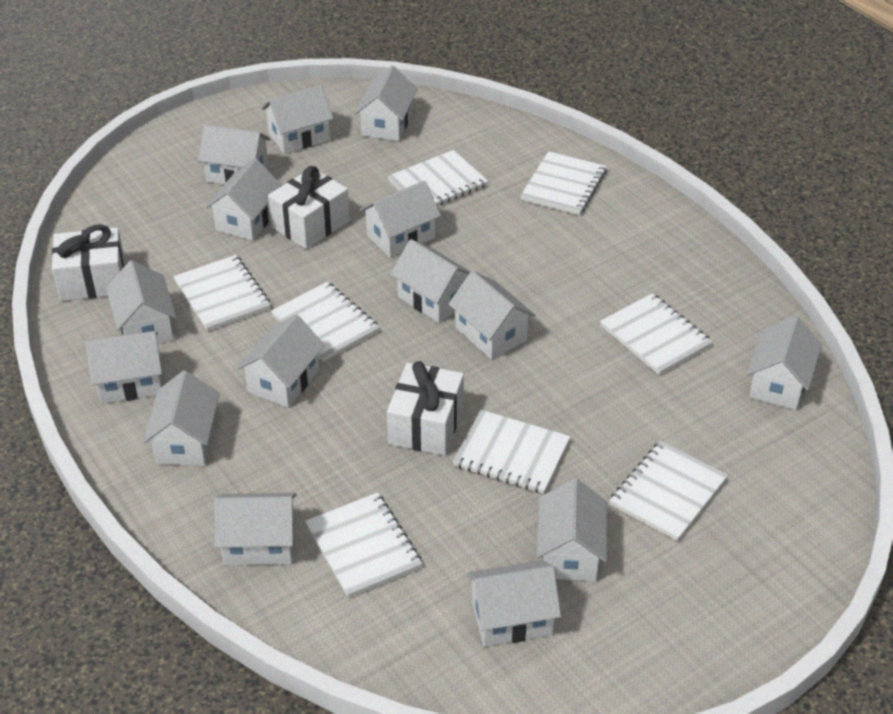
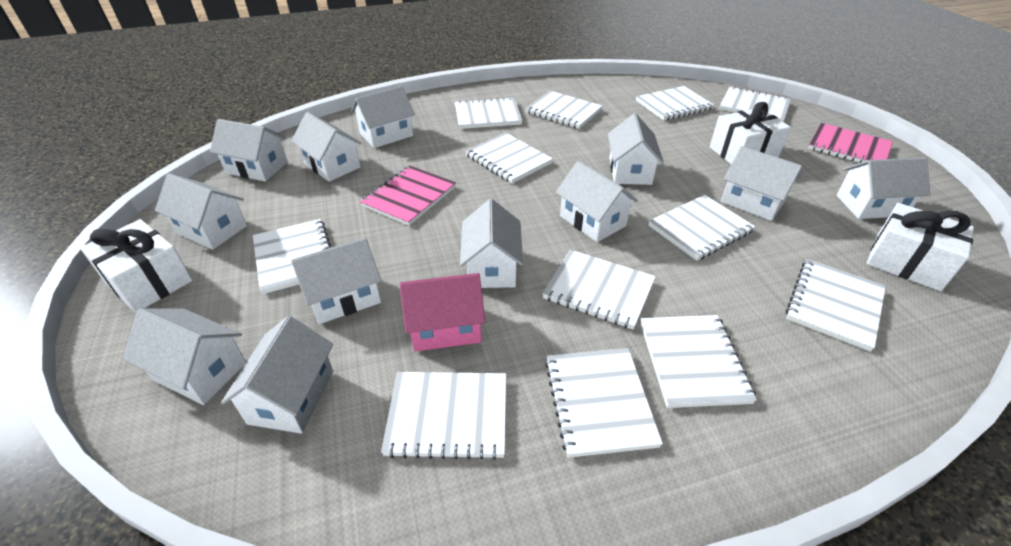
pink house: none = 0 -> [400,273,486,351] = 1
pink notebook: none = 0 -> [360,166,456,226] [808,123,893,163] = 2
white house: [85,331,162,404] [106,260,176,344] [143,371,220,466] [198,125,270,184] [206,158,282,241] [214,493,297,565] [237,314,325,408] [261,85,333,154] [354,66,417,141] [360,180,441,258] [391,239,470,323] [448,271,535,360] [467,560,561,647] [537,478,607,582] [747,316,822,410] = 15 -> [123,308,246,405] [155,173,247,250] [210,119,288,182] [221,316,333,434] [291,112,362,182] [291,237,381,324] [351,86,415,148] [460,199,523,288] [556,161,638,242] [608,113,664,185] [721,146,802,221] [836,157,931,219] = 12
white notebook: [173,255,271,331] [271,282,380,362] [305,493,423,598] [388,150,488,206] [453,410,570,494] [520,151,607,215] [600,293,713,375] [609,441,728,541] = 8 -> [253,219,331,294] [381,372,506,460] [455,97,522,129] [465,133,553,183] [525,91,603,129] [543,250,656,329] [545,348,663,458] [636,86,714,121] [640,315,757,408] [648,195,755,261] [719,86,791,122] [786,259,886,352] = 12

